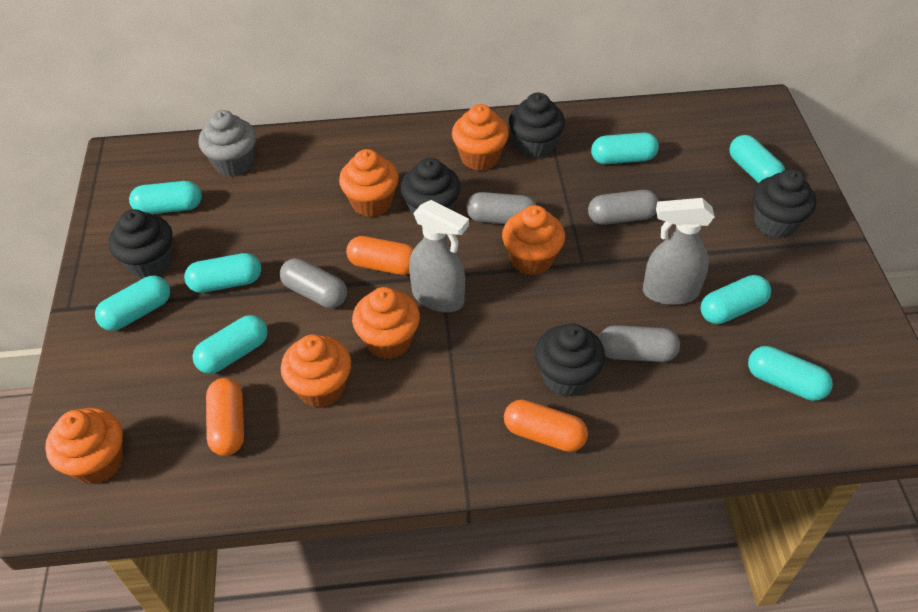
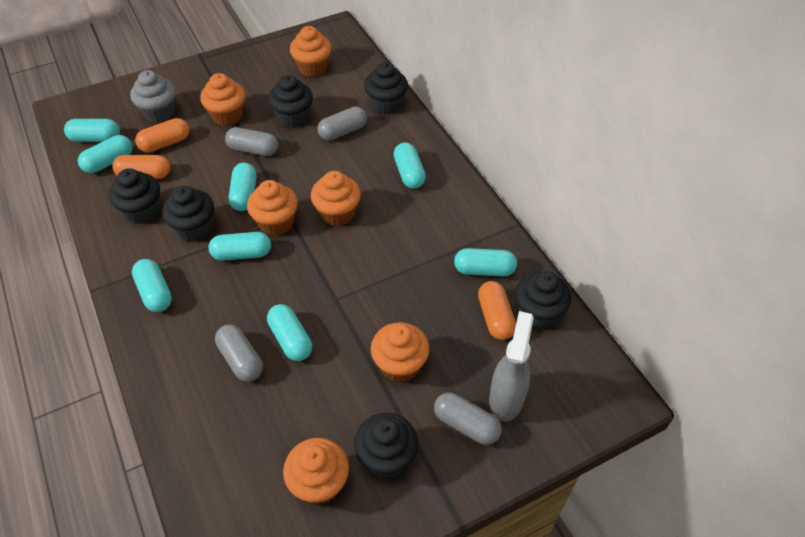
black cupcake: [108,209,173,279] [401,158,461,219] [509,93,565,159] [535,323,605,397] [753,169,816,239] = 5 -> [109,168,160,224] [162,186,214,242] [268,75,313,128] [354,413,418,478] [364,62,408,115] [515,271,571,329] = 6
grey spray bottle: [409,200,469,312] [643,198,715,305] = 2 -> [489,311,534,422] = 1

